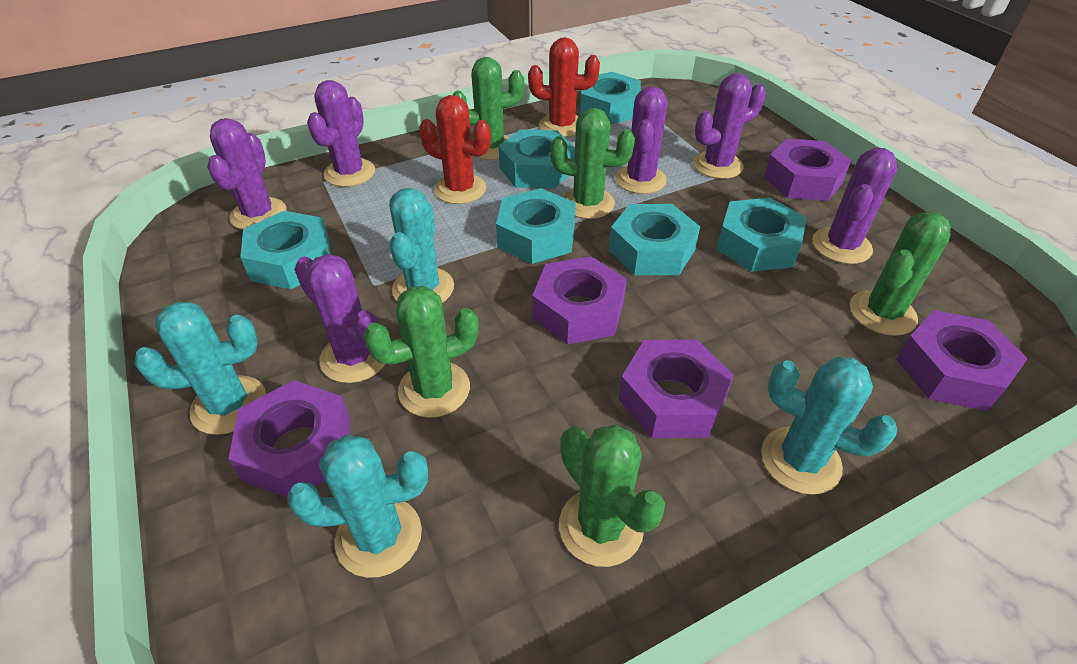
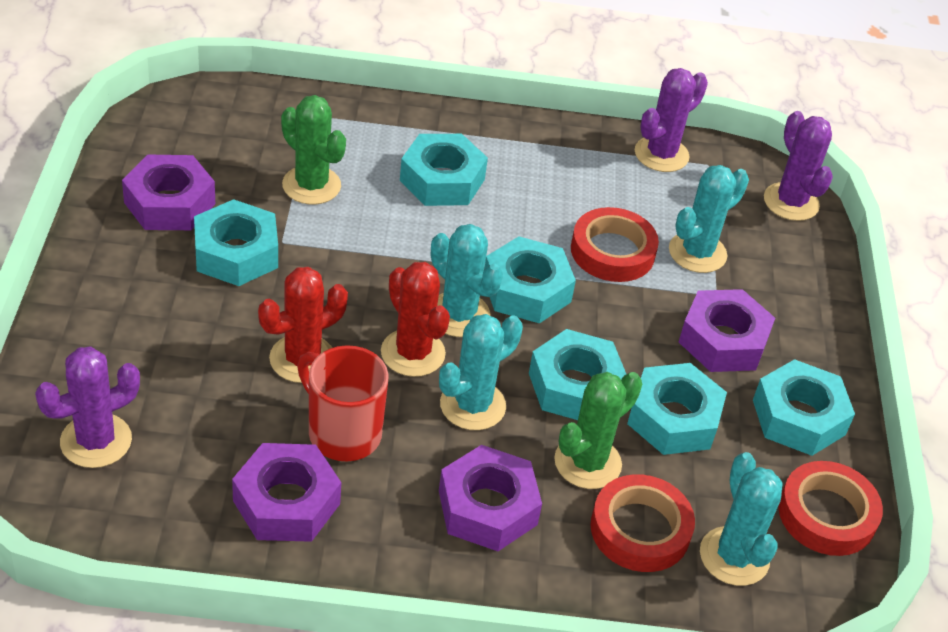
green cactus: [363,286,479,418] [453,57,524,160] [550,108,635,219] [559,424,665,567] [850,211,951,336] = 5 -> [281,95,346,205] [554,372,642,489] = 2
purple cactus: [207,118,286,230] [294,254,385,383] [307,80,375,187] [615,86,668,194] [693,73,766,179] [812,148,898,264] = 6 -> [35,347,140,468] [635,68,708,172] [764,111,833,221] = 3
purple nut: [228,380,350,498] [532,256,627,345] [618,339,734,438] [764,138,852,201] [896,310,1028,411] = 5 -> [122,155,215,230] [232,443,341,542] [439,445,542,551] [679,289,775,372] = 4
red mug: none = 0 -> [297,345,389,462] = 1
red tape: none = 0 -> [571,207,659,282] [590,474,695,572] [778,461,883,556] = 3

